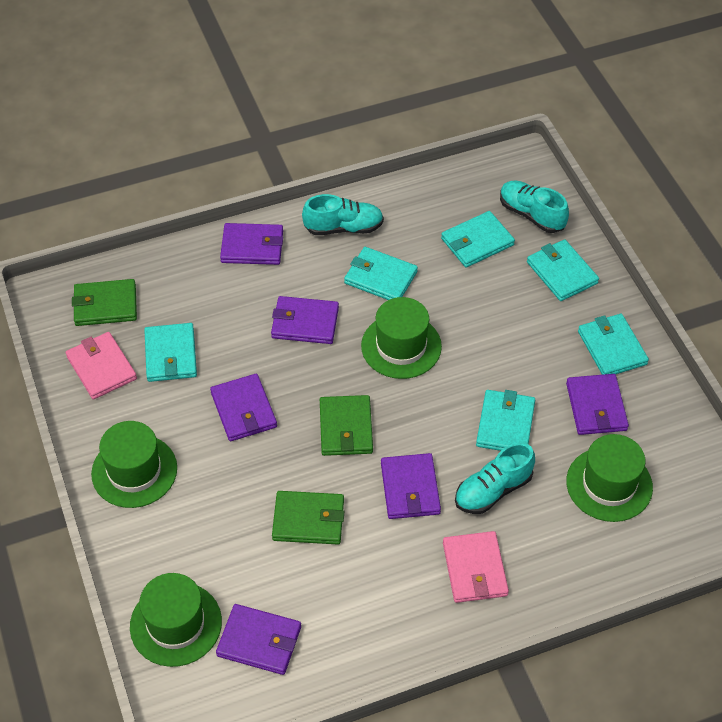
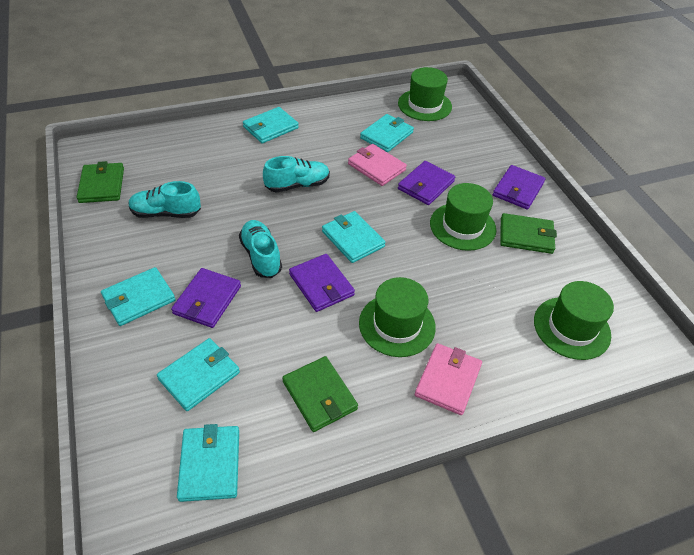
purple wallet: [210,374,277,441] [216,604,301,675] [220,223,283,265] [271,296,339,344] [381,453,441,519] [566,374,629,435] = 6 -> [171,268,241,328] [289,254,355,312] [398,161,455,205] [493,165,545,210] = 4

